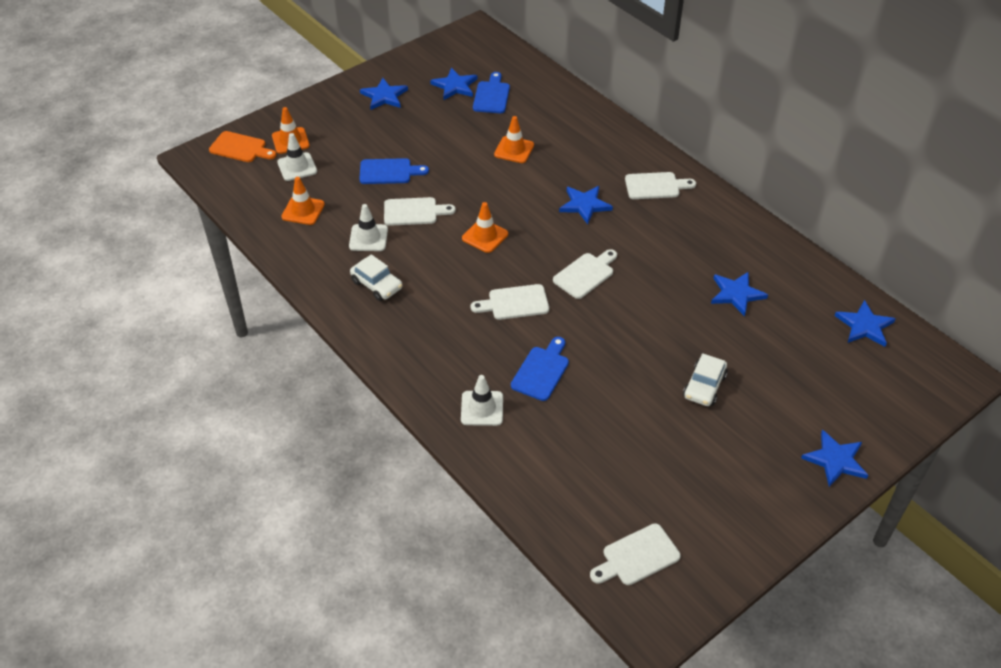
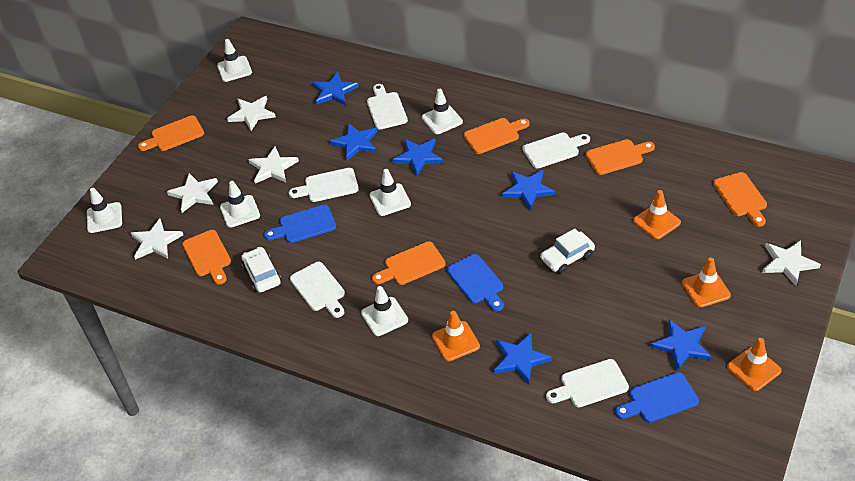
orange cutting board: [209,131,277,162] = 1 -> [138,116,204,151] [182,230,231,285] [372,241,445,285] [464,118,530,154] [585,139,655,175] [713,172,767,227] = 6
white star: none = 0 -> [131,218,183,260] [167,173,218,213] [227,96,276,131] [248,146,299,184] [762,240,821,286] = 5
white traffic cone: [277,133,317,181] [349,204,388,251] [461,375,503,426] = 3 -> [87,188,122,233] [217,39,252,82] [220,181,260,228] [361,286,408,336] [369,169,411,216] [422,89,463,134] = 6

